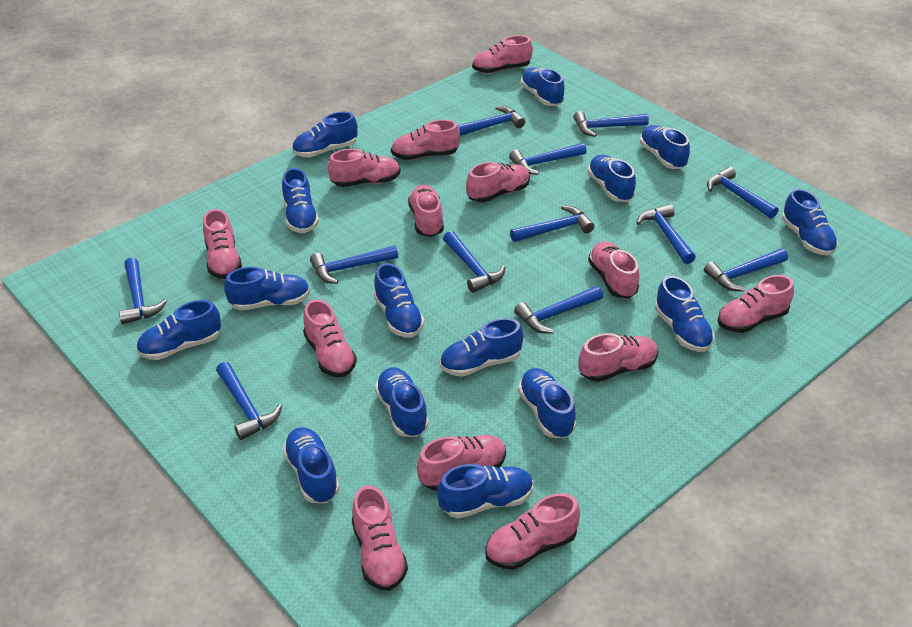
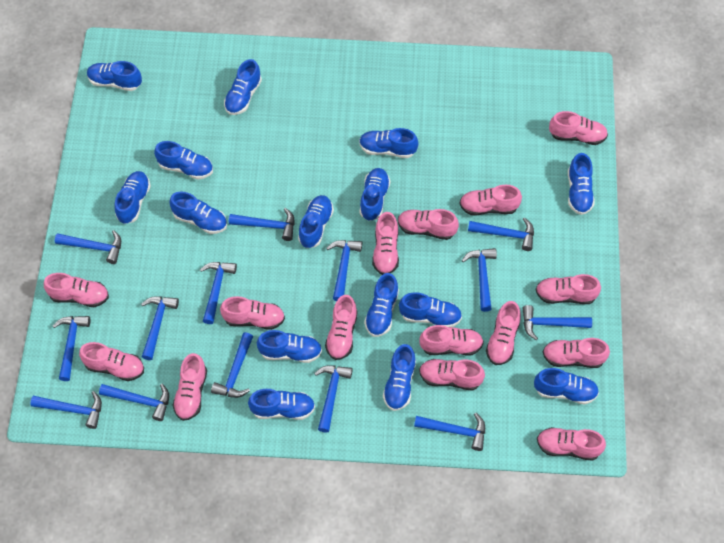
blue hammer: [119,258,167,324] [216,362,282,440] [310,245,398,284] [443,231,505,293] [458,106,525,136] [509,143,586,175] [510,205,595,242] [514,286,603,334] [574,111,649,137] [637,204,696,264] [704,248,788,291] [707,167,779,219] = 12 -> [30,391,102,429] [53,316,91,381] [55,230,121,264] [99,384,169,421] [141,296,179,360] [200,262,237,324] [211,332,253,398] [229,208,295,241] [314,365,353,433] [326,240,362,301] [414,413,485,451] [461,248,497,312] [468,217,534,251] [522,305,592,340] = 14
pink shoe: [203,209,242,279] [303,299,357,377] [328,149,401,187] [352,486,408,591] [391,120,460,160] [408,185,444,237] [417,435,506,491] [466,162,530,202] [472,35,533,73] [485,493,580,570] [579,333,658,382] [588,241,639,298] [717,275,794,333] = 13 -> [44,273,109,307] [79,342,144,381] [172,353,207,421] [220,296,285,330] [325,295,358,360] [372,212,399,275] [398,209,459,240] [419,325,484,356] [419,359,485,391] [459,185,522,216] [486,301,521,365] [536,274,601,304] [537,427,606,461] [543,338,610,368] [549,111,608,145] = 15

